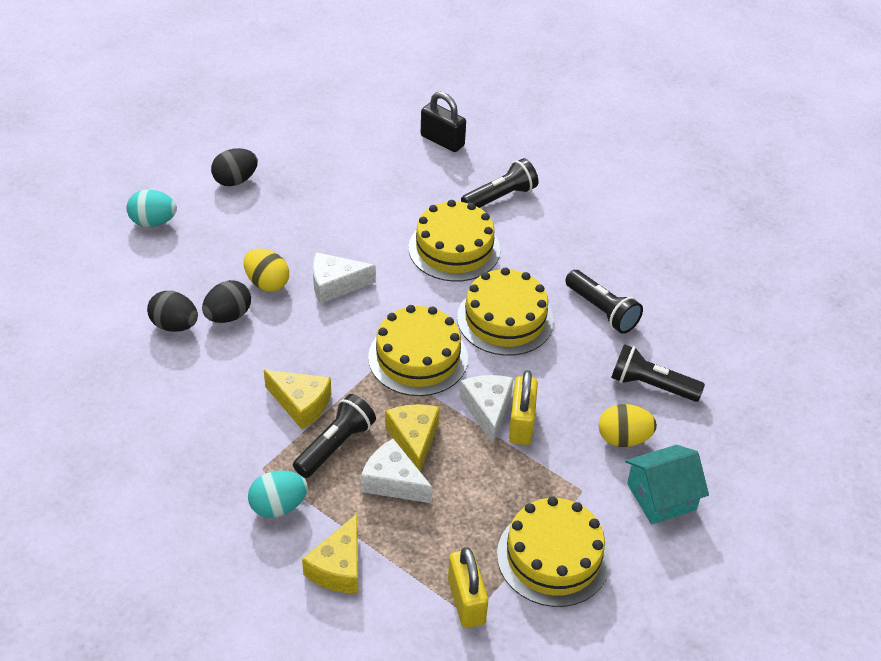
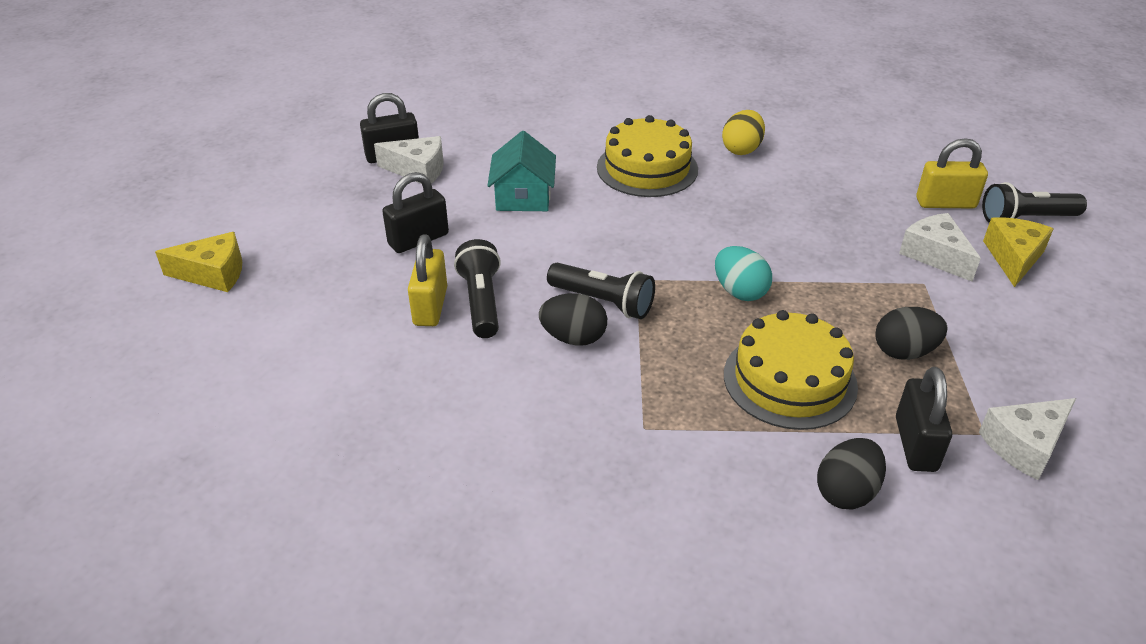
black flashlight: [293,394,376,478] [461,158,539,208] [565,270,643,334] [611,344,705,402] = 4 -> [454,239,501,338] [547,263,655,319] [982,182,1087,223] = 3
black padlock: [421,92,466,152] = 1 -> [360,93,419,163] [382,172,449,253] [896,367,952,472] = 3
turquoise egg: [126,190,177,227] [248,471,308,518] = 2 -> [715,246,772,301] = 1
yellow cake: [368,305,468,396] [409,200,500,282] [457,268,554,356] [497,496,610,607] = 4 -> [597,115,698,197] [724,310,858,430] = 2
yellow cheese: [264,370,331,429] [302,514,358,594] [385,404,440,472] = 3 -> [155,232,242,292] [983,217,1054,287] = 2
yellow egg: [244,248,289,292] [599,404,657,447] = 2 -> [722,110,765,155] = 1

